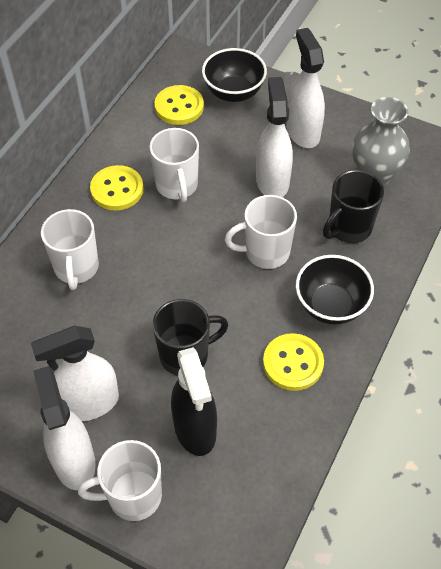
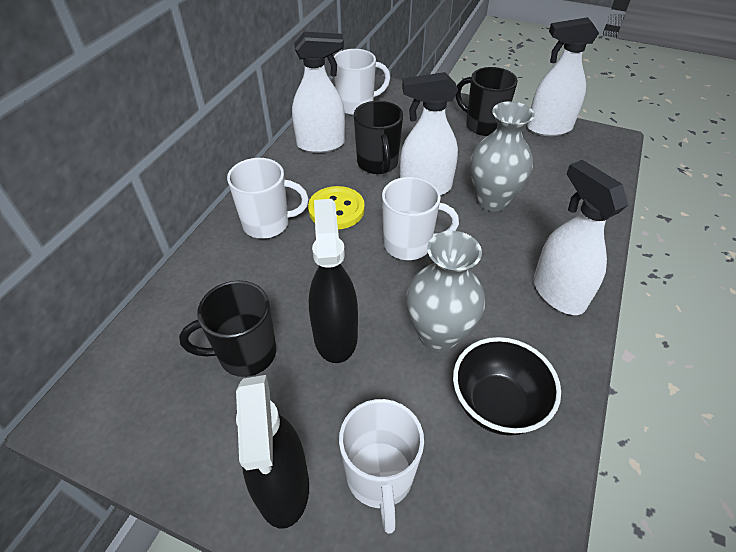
black bowl: [202,48,267,102] [296,255,374,325] = 2 -> [453,337,561,436] = 1
black mug: [153,299,228,376] [323,170,384,243] = 2 -> [179,281,276,377] [354,101,403,174] [456,67,518,136] = 3
black spray bottle: [171,347,217,456] = 1 -> [236,375,309,528] [309,199,358,363] = 2
grey vase: [352,97,410,187] = 1 -> [406,231,485,352] [470,101,535,211] = 2
yellow button: [90,165,144,210] [155,85,204,125] [263,333,324,391] = 3 -> [308,186,365,229] = 1

